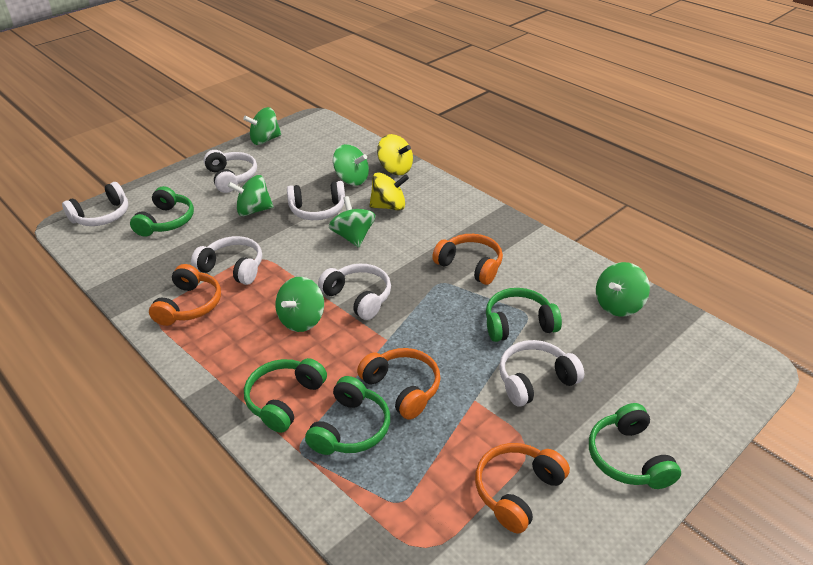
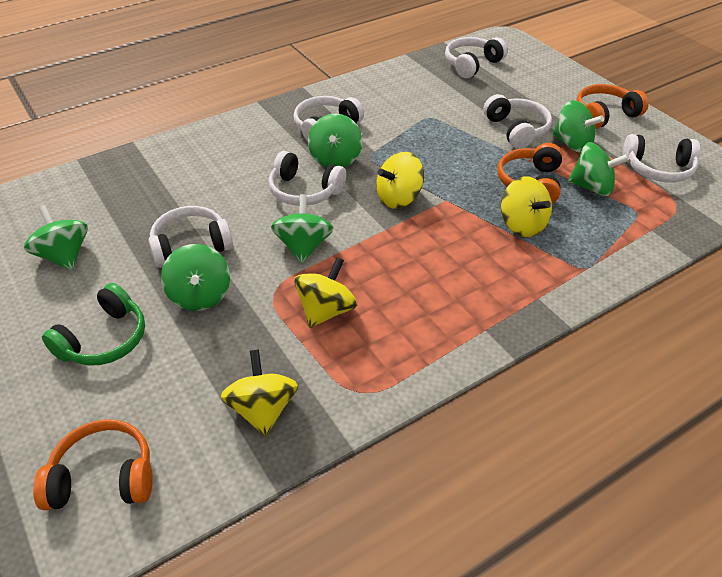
green headphones: [130,186,194,237] [244,358,327,433] [305,376,390,455] [486,288,562,342] [589,403,681,489] = 5 -> [42,283,145,366] = 1
orange headphones: [149,264,221,326] [357,348,441,420] [432,234,503,285] [475,443,570,534] = 4 -> [33,419,153,510] [498,143,562,204] [576,84,649,129] = 3
yellow spinning top: [369,172,409,210] [377,134,413,175] = 2 -> [220,350,298,436] [294,257,357,328] [376,152,424,208] [501,176,552,237] = 4

